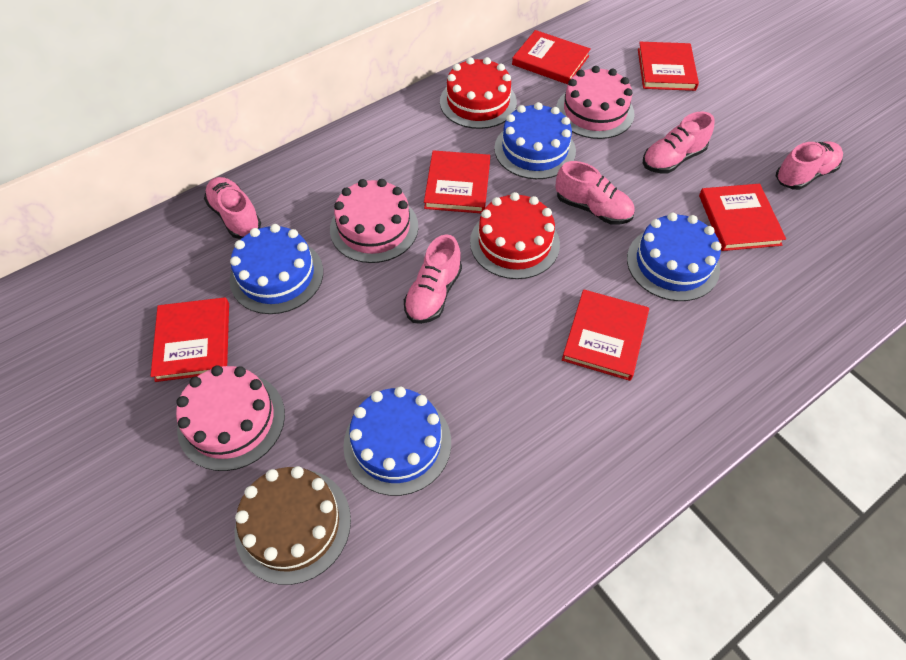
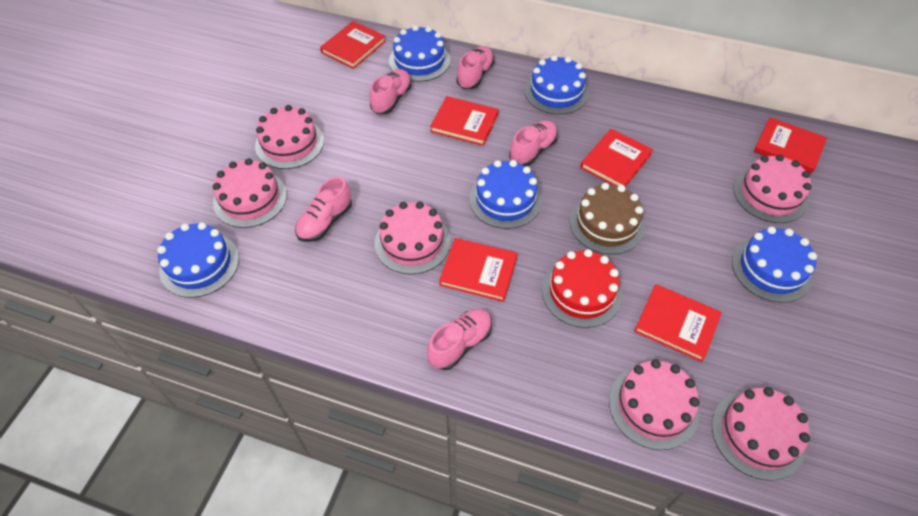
blue cake: [230,224,323,314] [343,386,451,496] [494,102,576,179] [627,212,722,301] = 4 -> [157,222,239,298] [389,25,450,82] [469,160,542,229] [525,55,589,115] [732,226,817,303] = 5
pink cake: [176,365,285,471] [330,179,418,263] [556,66,635,139] = 3 -> [213,158,287,228] [255,105,324,169] [375,201,451,274] [609,359,700,450] [712,387,810,480] [734,154,811,223] = 6
red cake: [440,57,517,129] [470,192,560,279] = 2 -> [542,249,622,328] = 1

